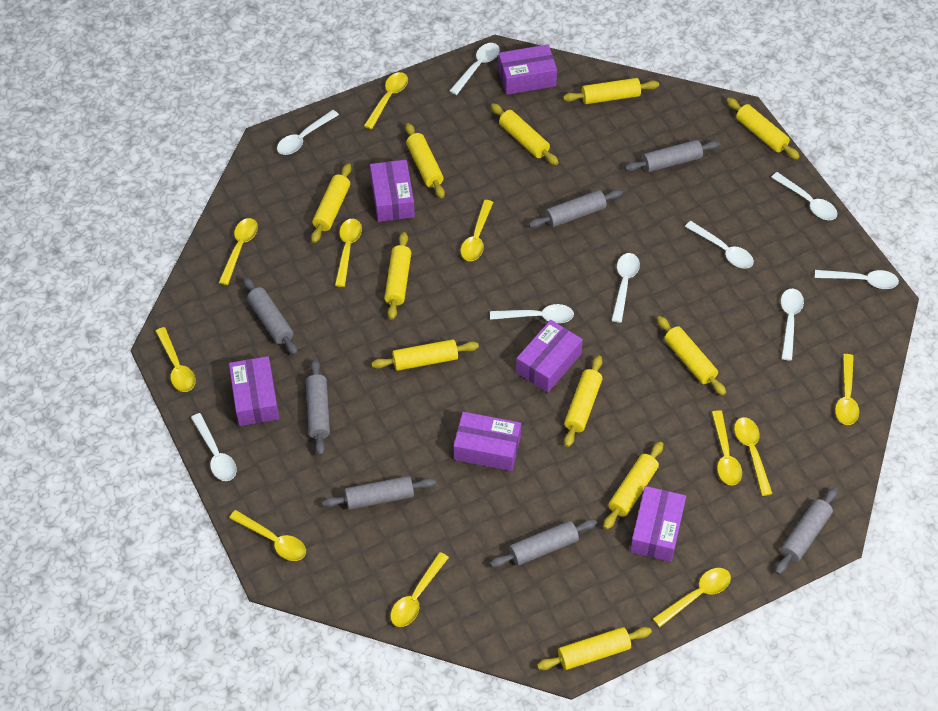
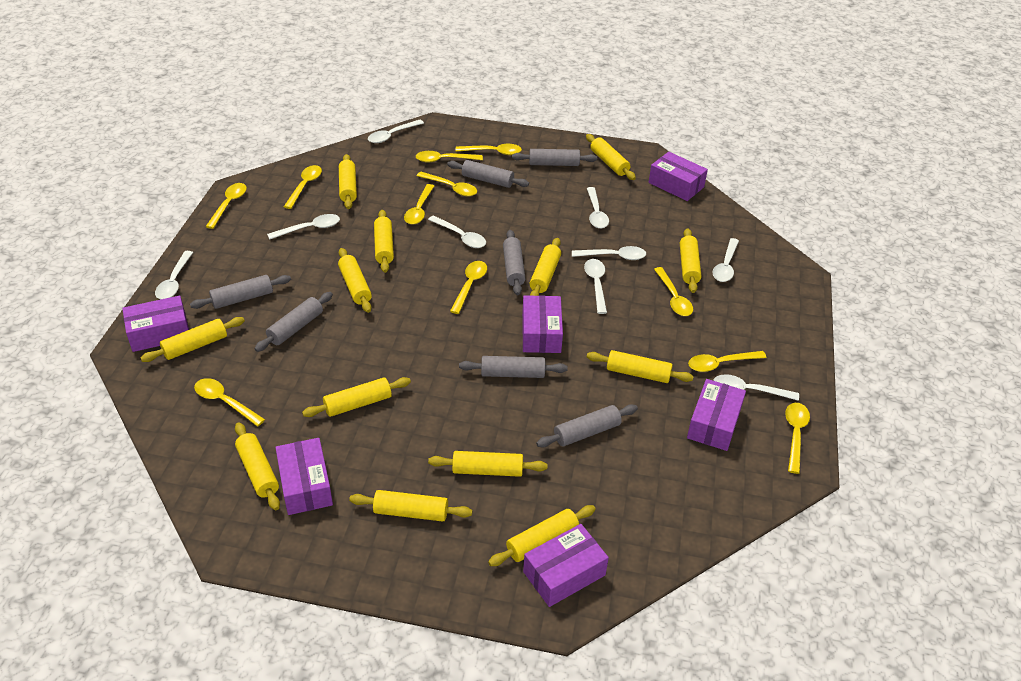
yellow rolling pin: [311,163,351,243] [371,339,479,371] [384,232,411,320] [405,123,445,198] [491,103,559,165] [537,627,652,670] [563,78,659,104] [564,355,603,447] [603,442,663,530] [657,316,726,395] [727,98,800,160] = 11 -> [141,317,245,362] [235,422,280,510] [302,377,411,417] [338,248,372,313] [339,154,357,209] [349,490,472,522] [374,210,394,273] [428,451,547,477] [488,505,595,566] [530,238,561,296] [586,134,636,180] [587,350,694,383] [680,228,701,293] = 13

